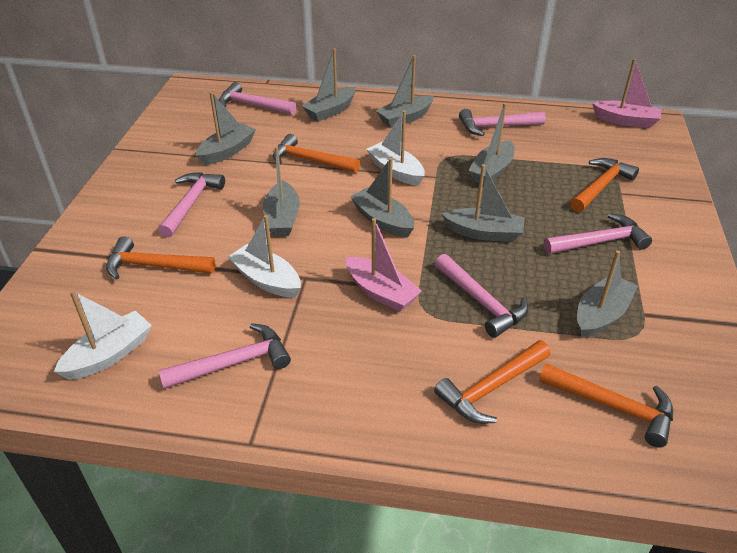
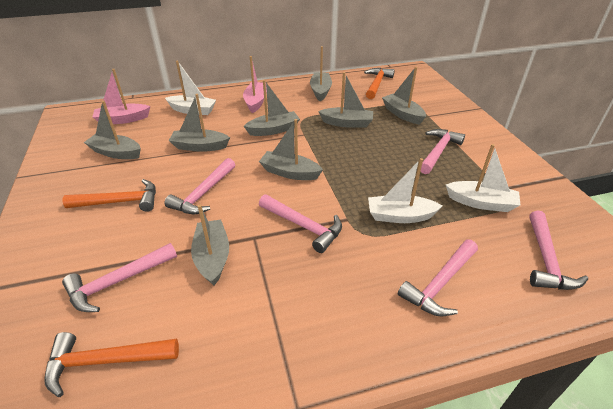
orange hammer: [106,237,215,280] [273,134,360,173] [434,340,551,424] [539,363,673,447] [570,158,639,212] = 5 -> [44,332,179,397] [63,179,156,212] [364,68,395,99] = 3

